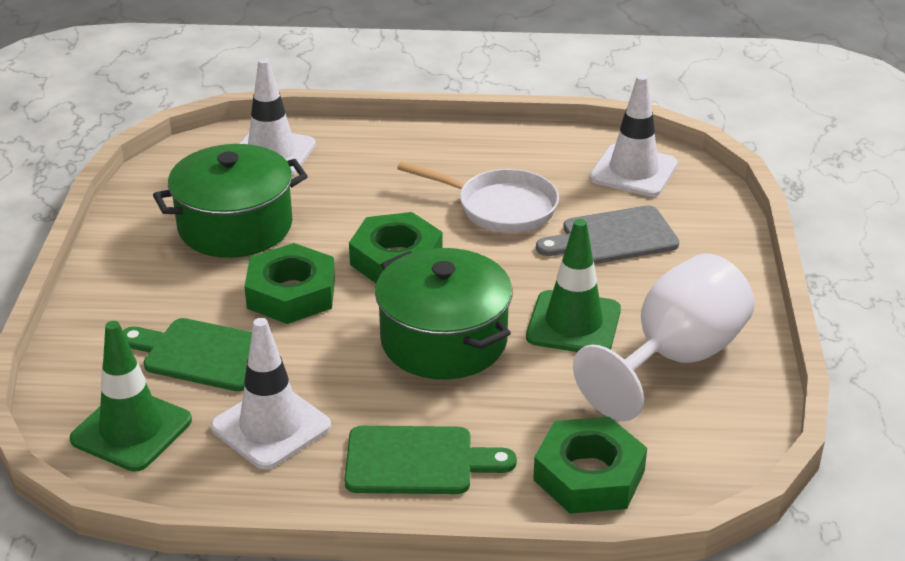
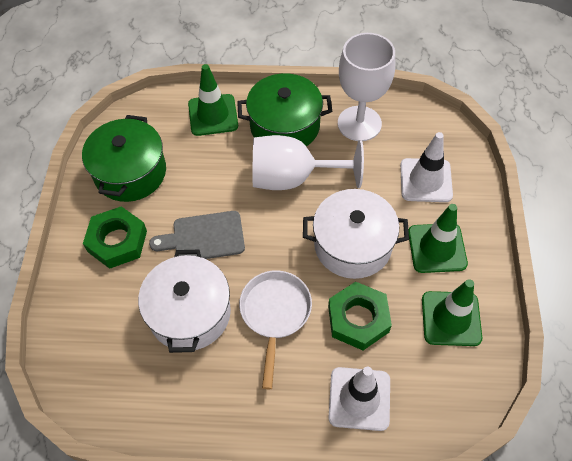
green cutting board: [123,318,252,391] [344,426,517,494] = 2 -> none = 0
green nut: [244,243,335,324] [349,212,443,283] [533,417,647,514] = 3 -> [83,206,147,269] [328,281,392,350] = 2
green traffic cone: [70,321,192,472] [526,219,621,352] = 2 -> [188,64,238,136] [408,204,468,273] [422,279,482,346] = 3
white goblet: [573,254,755,421] = 1 -> [253,135,364,190] [338,33,395,141] = 2
white pot: none = 0 -> [138,250,231,353] [303,189,409,279] = 2
white traffic cone: [211,318,331,470] [239,58,316,176] [589,75,678,197] = 3 -> [328,367,390,431] [400,132,453,202] = 2

